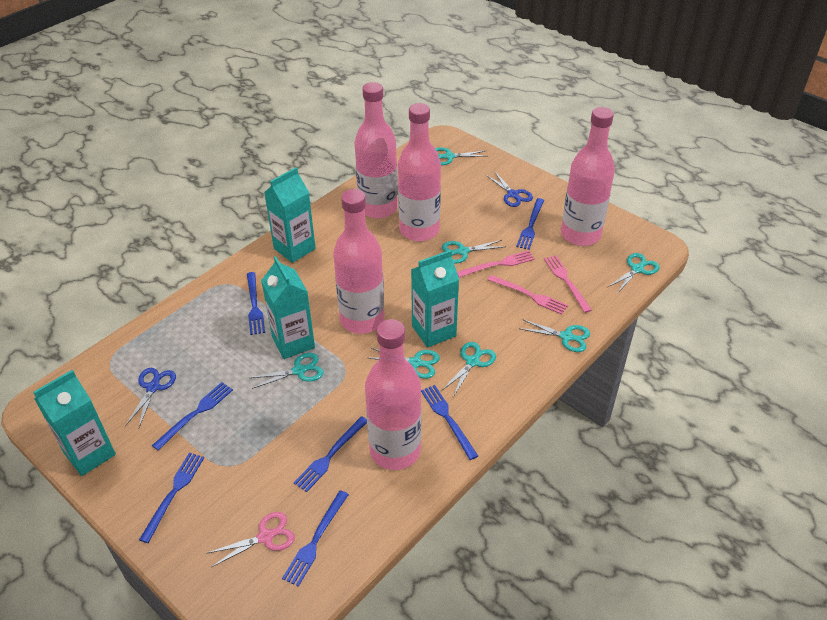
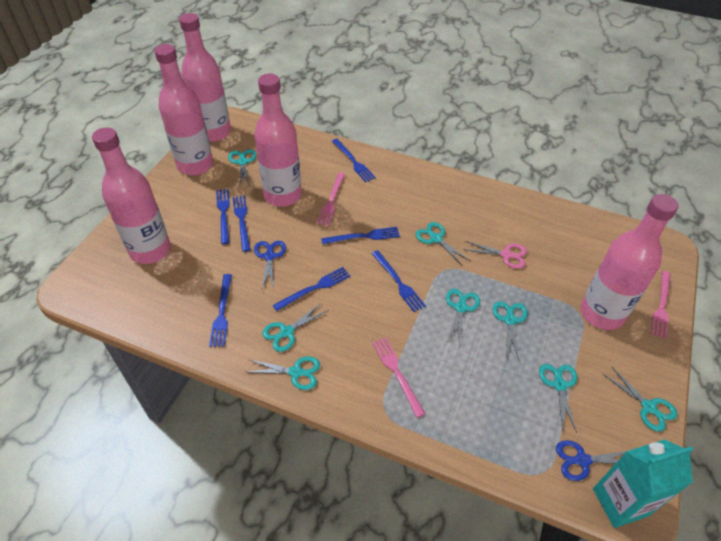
turquoise carton: [33,370,116,476] [261,256,315,359] [264,167,316,263] [411,250,459,348] = 4 -> [593,439,693,528] = 1
turquoise scissors: [250,353,324,389] [369,347,440,379] [435,147,487,165] [442,240,506,264] [442,342,496,397] [519,319,590,352] [608,253,660,294] = 7 -> [228,149,256,186] [247,356,320,390] [262,303,329,352] [416,222,471,266] [446,289,480,347] [493,301,528,360] [539,364,577,433] [603,366,677,432] = 8

